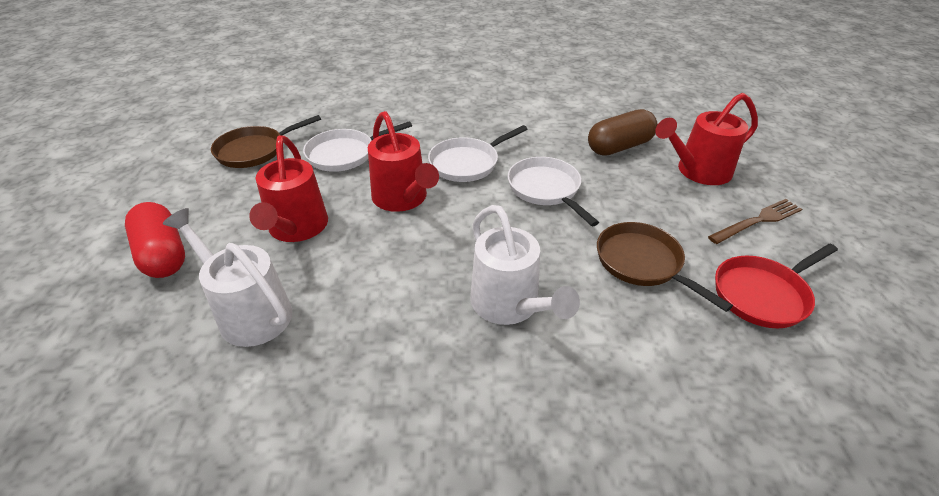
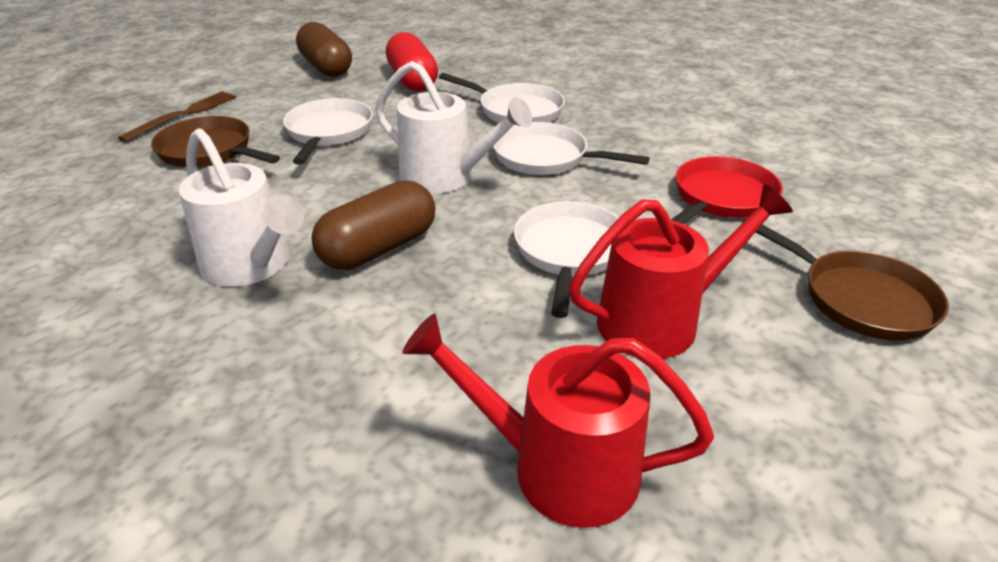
brown capsule: [588,109,658,156] = 1 -> [296,22,352,77] [311,180,435,270] = 2
red watering can: [249,136,328,242] [368,111,439,212] [655,93,758,185] = 3 -> [402,314,714,528] [569,184,793,359] = 2
white pan: [303,121,412,172] [428,125,528,182] [508,157,599,226] = 3 -> [283,98,373,165] [439,73,565,125] [493,122,650,175] [514,201,619,318] = 4

